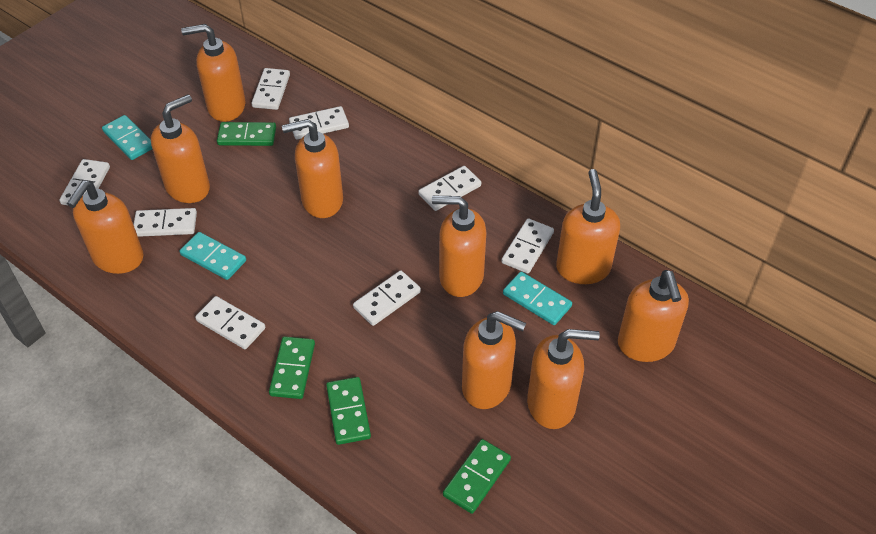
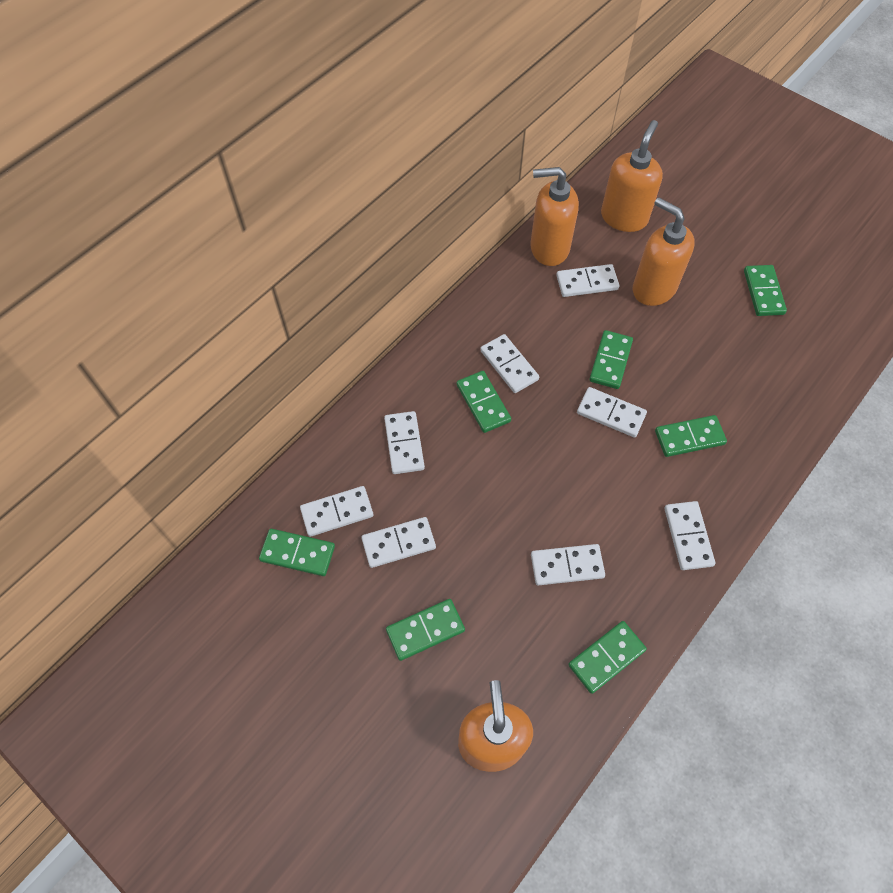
green domino: [217,122,276,146] [269,336,315,399] [326,377,371,445] [443,439,511,514] = 4 -> [259,529,335,576] [386,599,465,661] [457,371,511,433] [568,621,647,694] [589,330,633,389] [655,415,727,457] [744,265,787,316] = 7
orange soap dispenser: [67,181,144,274] [151,94,210,203] [181,24,246,122] [282,119,343,218] [432,196,486,297] [462,311,526,409] [527,329,600,429] [556,169,620,284] [618,270,689,362] = 9 -> [458,680,533,772] [530,167,579,266] [601,120,663,232] [633,198,695,306] = 4
turquoise domino: [102,115,152,160] [180,232,246,280] [503,271,572,325] = 3 -> none = 0

